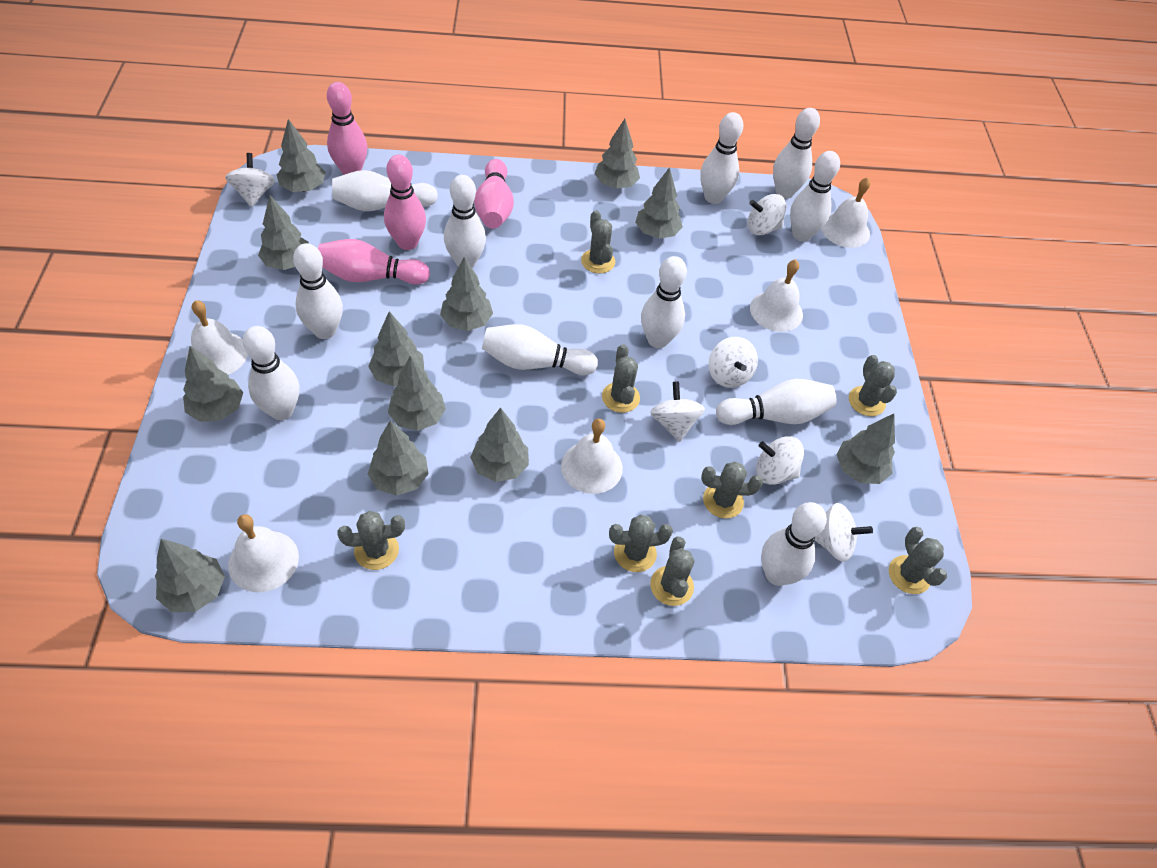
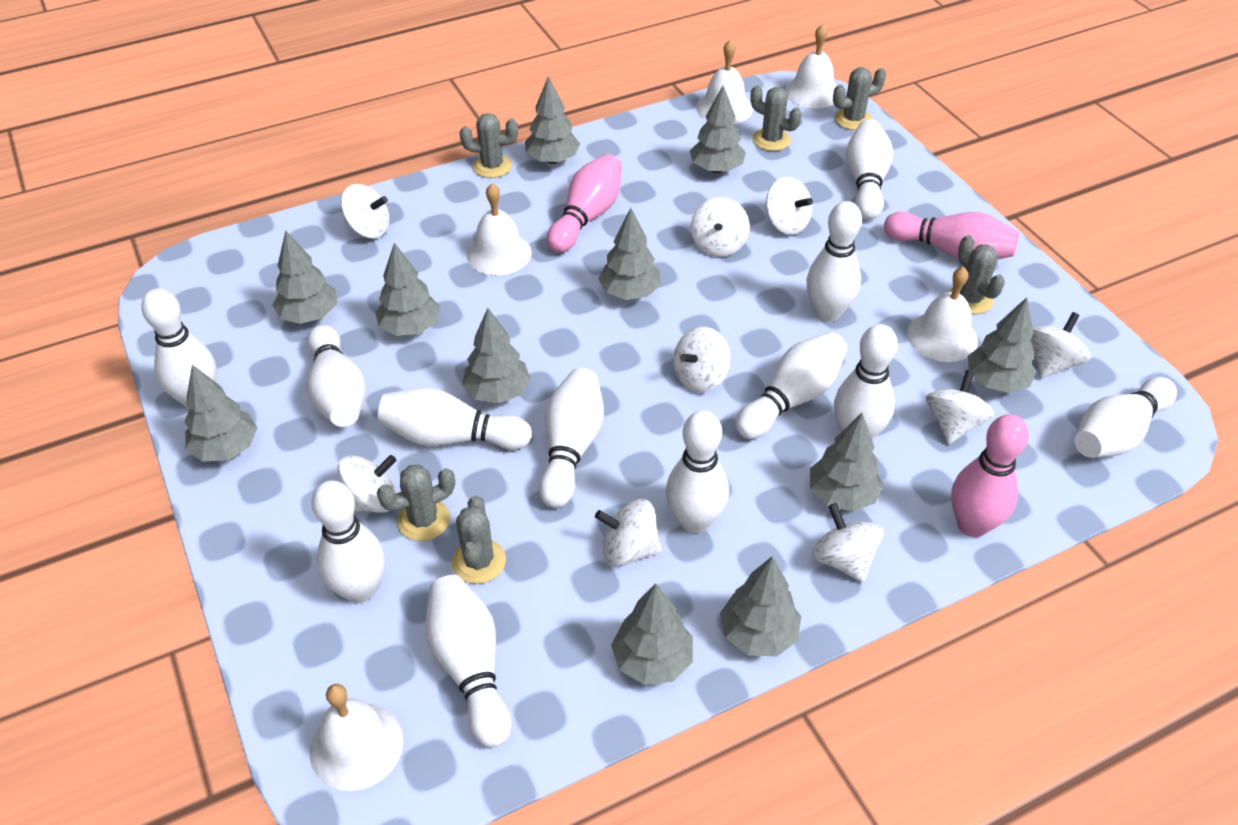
grey cactus: [337,511,405,570] [581,210,615,274] [602,344,640,413] [609,514,673,572] [650,537,695,606] [701,462,763,518] [849,355,897,416] [889,527,947,594] = 8 -> [377,464,455,541] [452,496,506,584] [460,113,518,178] [750,85,802,151] [833,67,886,130] [949,235,1005,314] = 6
grey tree: [155,539,225,612] [183,346,243,422] [258,195,309,270] [277,119,325,192] [368,311,424,386] [368,421,429,496] [388,356,446,431] [440,257,493,331] [470,408,529,482] [594,119,640,189] [635,167,683,239] [837,414,895,484] = 12 -> [184,365,257,462] [272,231,337,324] [375,242,440,336] [462,308,531,404] [525,76,580,164] [598,208,661,300] [611,584,693,685] [690,86,746,173] [720,556,801,657] [810,413,883,512] [968,297,1037,393] = 11
pink bowling pin: [318,239,430,285] [327,82,367,175] [384,155,426,250] [474,159,514,229] = 4 -> [547,154,622,253] [884,212,1019,259] [951,414,1029,537] = 3
white bowling pin: [243,326,299,420] [293,243,343,339] [332,170,438,211] [444,175,486,268] [482,324,598,375] [641,256,687,348] [700,112,743,204] [716,379,837,425] [761,502,827,586] [773,108,820,198] [790,151,840,242] = 11 -> [141,288,217,409] [307,325,366,427] [311,480,385,603] [378,387,532,450] [426,575,512,748] [539,368,604,508] [666,410,729,534] [735,332,847,439] [806,201,862,322] [834,324,898,439] [845,119,893,220] [1074,377,1177,458] = 12
white spinning top: [225,153,275,207] [650,381,705,442] [709,337,758,388] [748,194,786,235] [756,436,804,485] [815,503,873,562] = 6 -> [337,455,396,513] [341,184,390,238] [595,499,662,567] [673,327,731,392] [691,197,749,257] [766,177,813,235] [812,503,883,583] [926,370,994,444] [1030,312,1091,378] = 9

